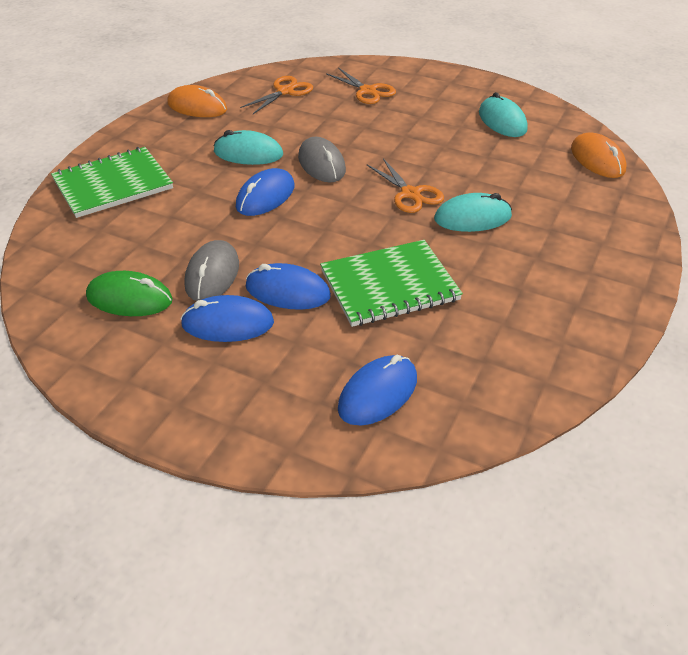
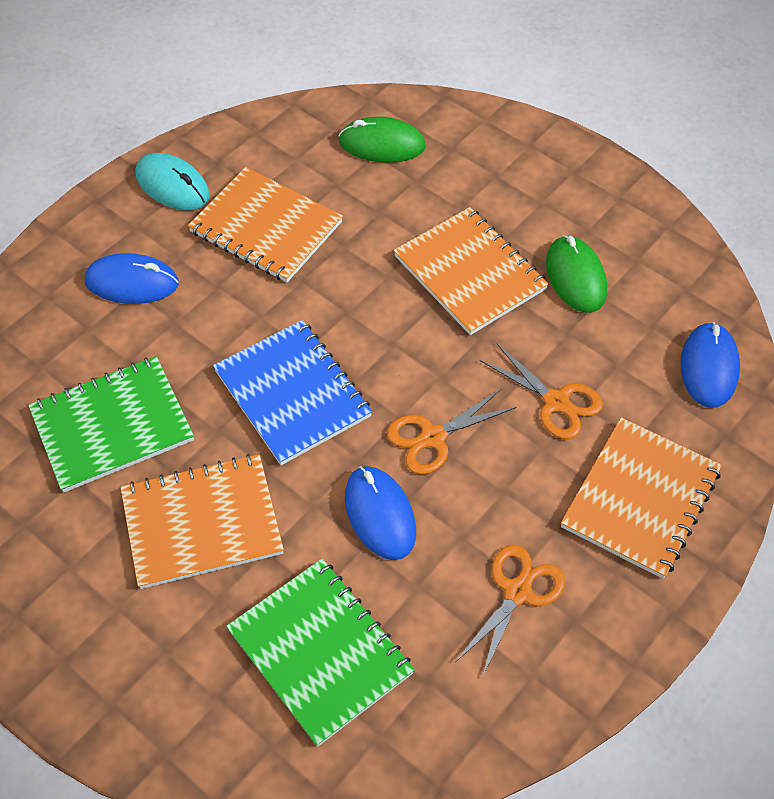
blue mouse: [181,295,274,342] [236,168,294,216] [246,263,331,310] [338,355,417,426] = 4 -> [85,253,179,304] [345,466,416,560] [680,322,740,408] = 3
blue notebook: none = 0 -> [213,320,372,465] = 1
green mouse: [86,271,173,316] = 1 -> [339,116,426,163] [546,235,607,313] = 2
grey mouse: [184,240,239,301] [298,137,346,182] = 2 -> none = 0
orange mouse: [167,85,227,117] [571,132,626,178] = 2 -> none = 0
orange notebook: none = 0 -> [121,454,284,589] [188,167,343,282] [394,207,549,335] [561,418,722,579] = 4
turquoise mouse: [214,130,283,165] [434,193,512,232] [479,92,528,137] = 3 -> [136,153,210,210] = 1

